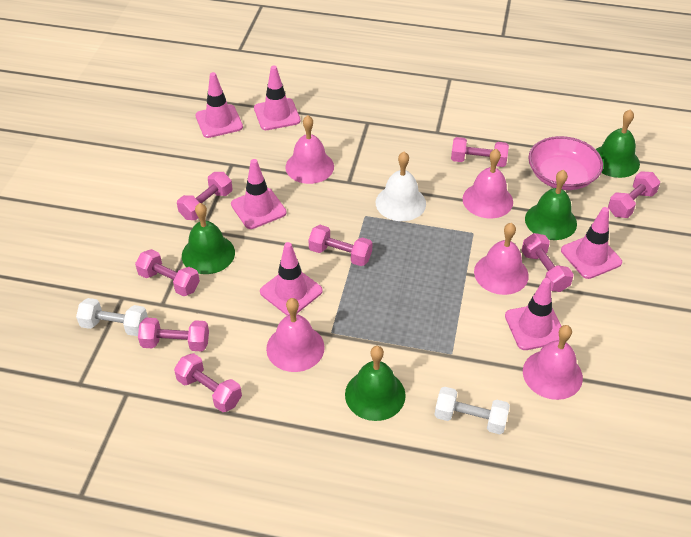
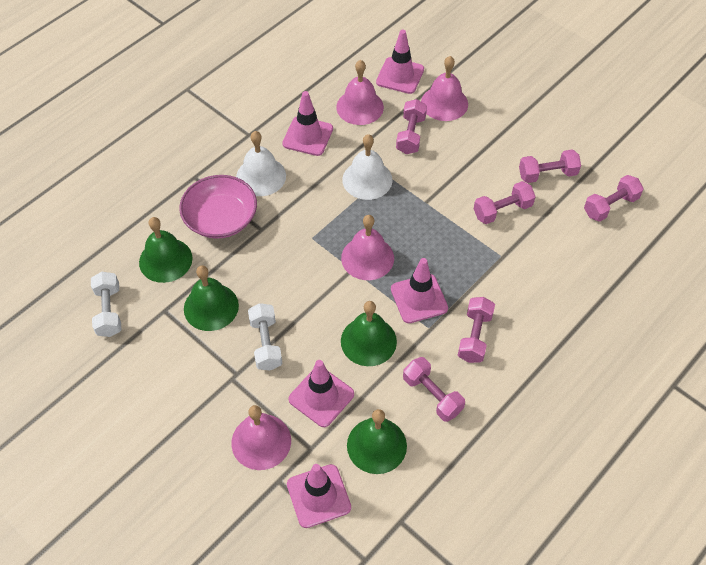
pink bell: [266,298,325,372] [285,115,334,184] [463,149,513,218] [474,223,529,295] [523,325,583,400] = 5 -> [231,405,291,470] [336,60,384,125] [341,215,394,280] [421,56,468,121] = 4
pink dumbbell: [135,249,200,296] [138,318,209,352] [174,353,242,412] [177,172,232,220] [308,225,372,266] [451,137,509,167] [522,233,573,292] [608,171,660,218] = 8 -> [396,99,427,154] [403,357,465,422] [458,297,495,363] [474,181,536,224] [519,150,581,183] [584,175,644,222] = 6
pink traffic cone: [195,72,243,138] [231,159,287,229] [254,65,301,130] [260,242,323,316] [505,278,562,350] [561,207,622,279] = 6 -> [282,91,333,156] [287,464,351,528] [289,360,354,427] [376,29,424,94] [391,258,448,324] = 5
white bell: [376,152,426,221] = 1 -> [236,131,286,196] [342,134,393,200] = 2

